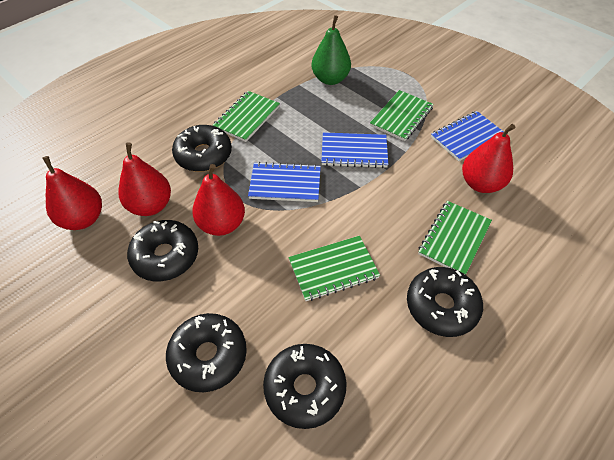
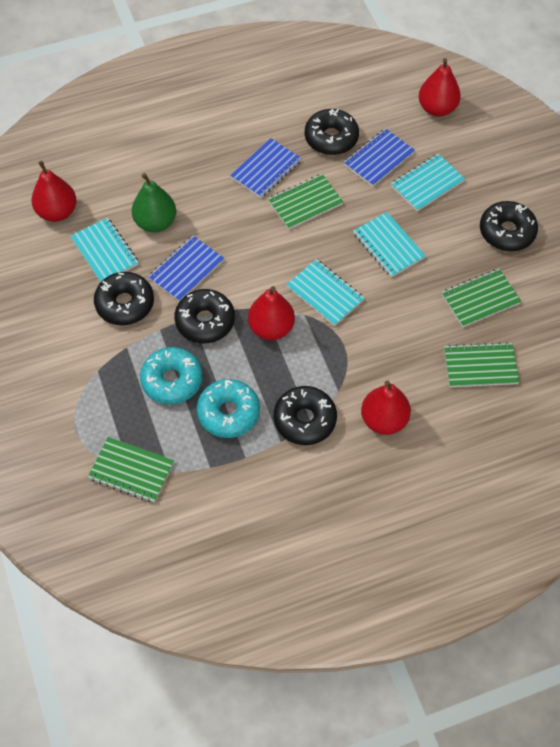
turquoise donut: none = 0 -> [140,347,203,405] [197,379,260,438] = 2
turquoise notebook: none = 0 -> [71,218,139,282] [286,259,364,326] [353,212,426,277] [391,154,465,211] = 4

